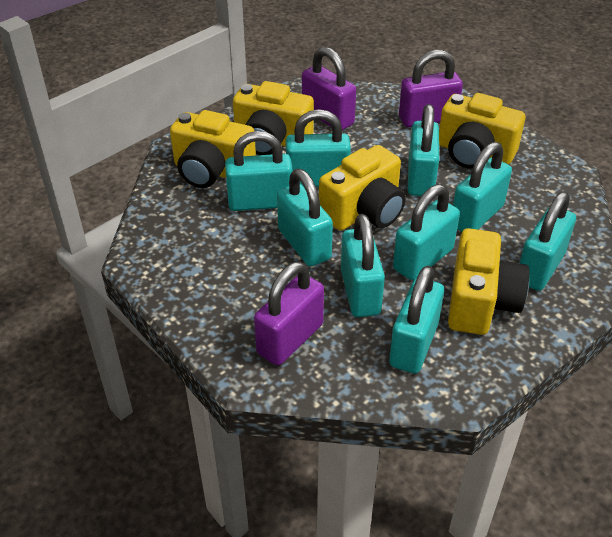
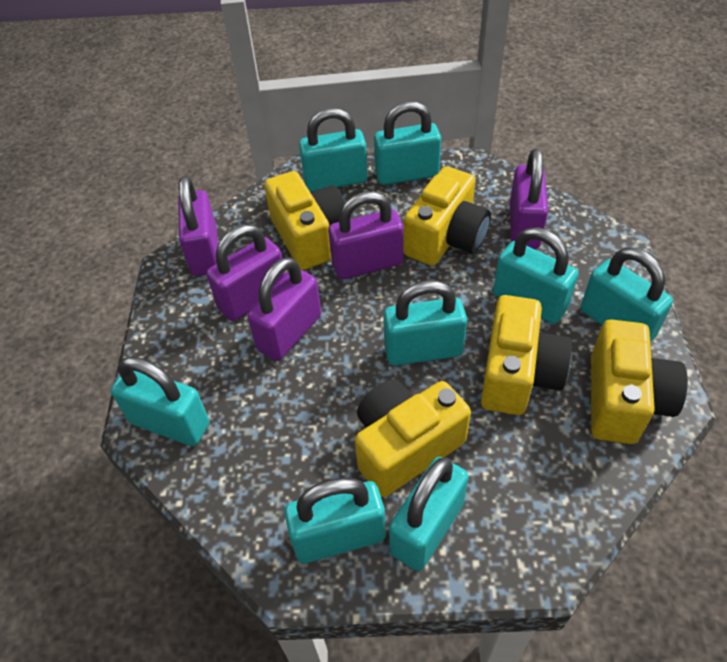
purple padlock: [254,261,324,365] [302,47,356,130] [399,50,463,127] = 3 -> [178,176,218,276] [206,224,286,321] [248,257,321,361] [328,191,404,279] [509,149,548,249] = 5
turquoise padlock: [225,131,293,211] [277,169,333,266] [286,109,351,187] [341,214,385,317] [389,265,444,374] [393,184,460,280] [408,104,439,196] [453,142,512,232] [520,192,576,291] = 9 -> [111,357,210,446] [284,478,386,563] [299,108,368,192] [374,101,441,185] [383,280,467,366] [389,457,469,571] [493,227,578,324] [581,248,673,342] = 8

